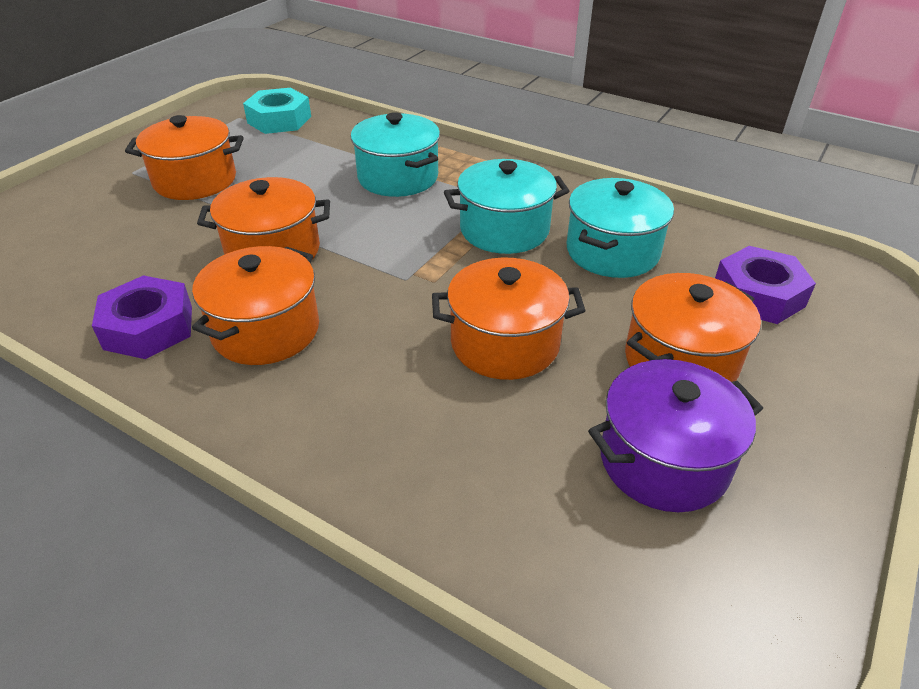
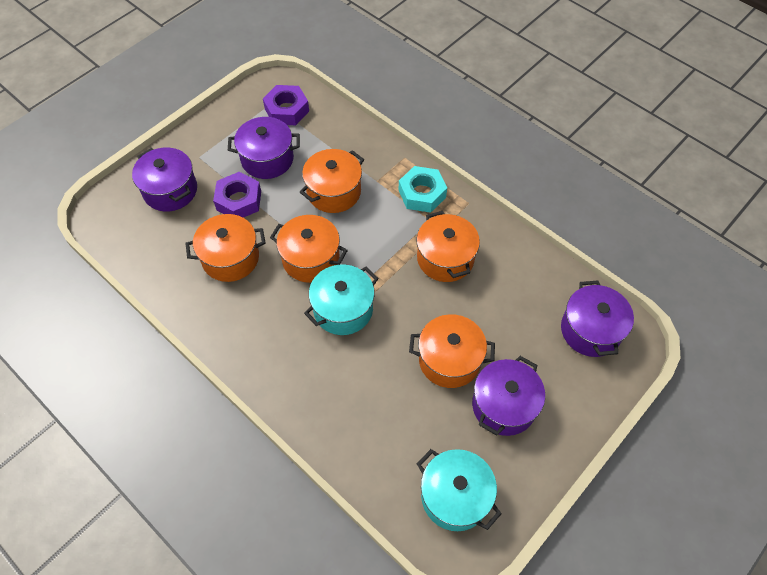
purple pot: [588,359,763,512] = 1 -> [132,147,197,212] [228,117,300,179] [472,356,545,436] [561,281,634,357] = 4
turquoise pot: [351,112,440,197] [444,159,569,254] [567,178,674,278] = 3 -> [304,264,379,335] [417,449,501,531] = 2

